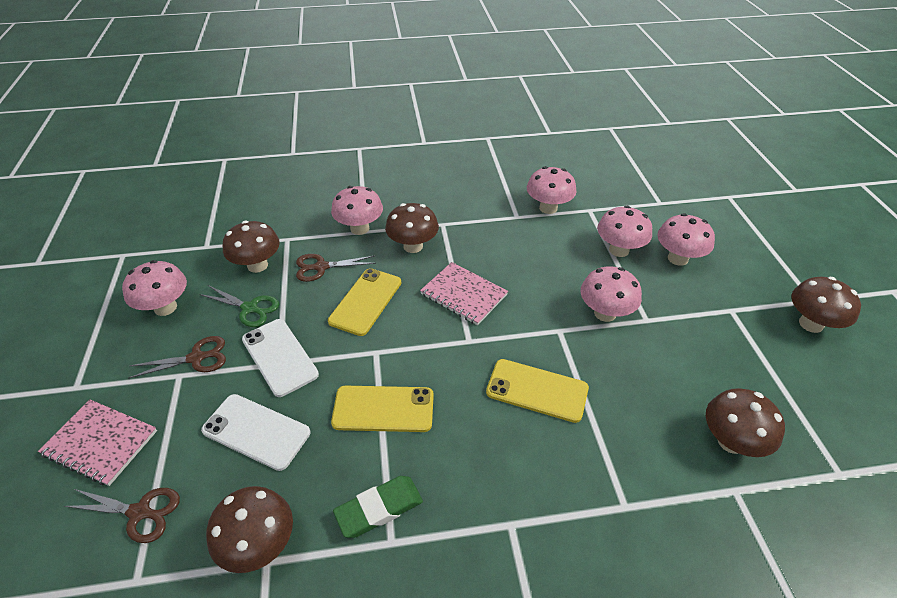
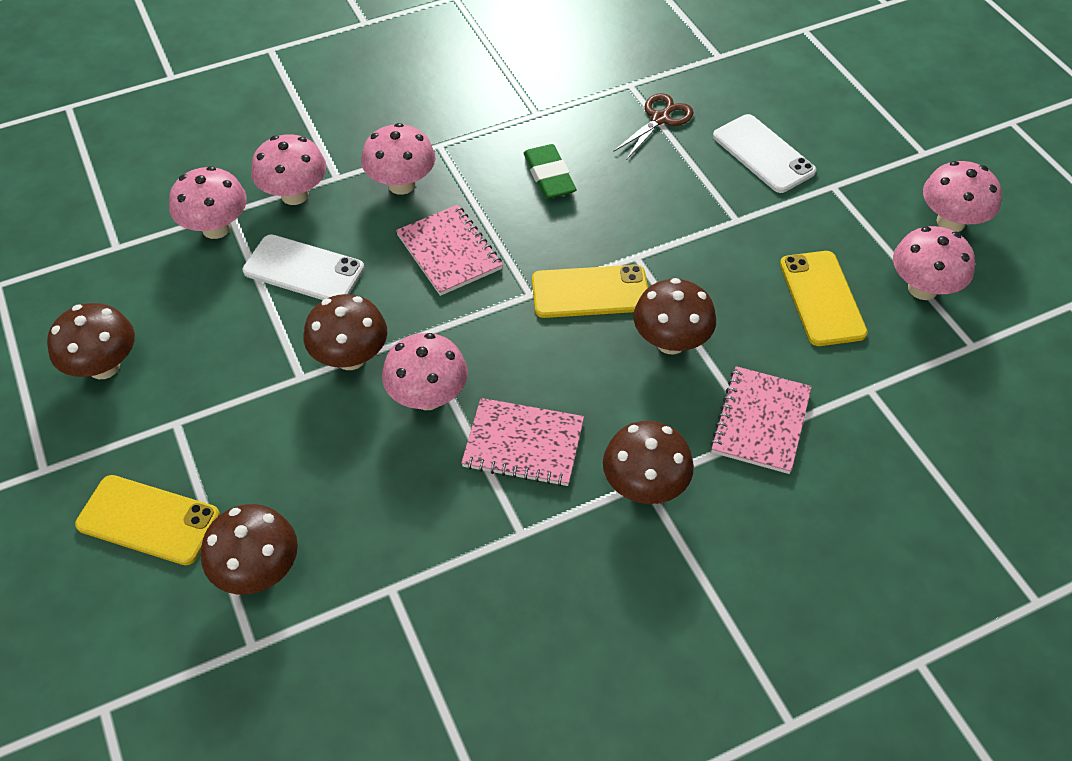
brown scissors: [64,488,180,543] [128,336,226,379] [296,254,376,282] = 3 -> [613,93,694,159] = 1
green scissors: [199,285,279,327] = 1 -> none = 0
pink notebook: [38,400,157,486] [420,262,508,325] = 2 -> [396,205,503,296] [461,398,584,486] [710,366,812,474] = 3

